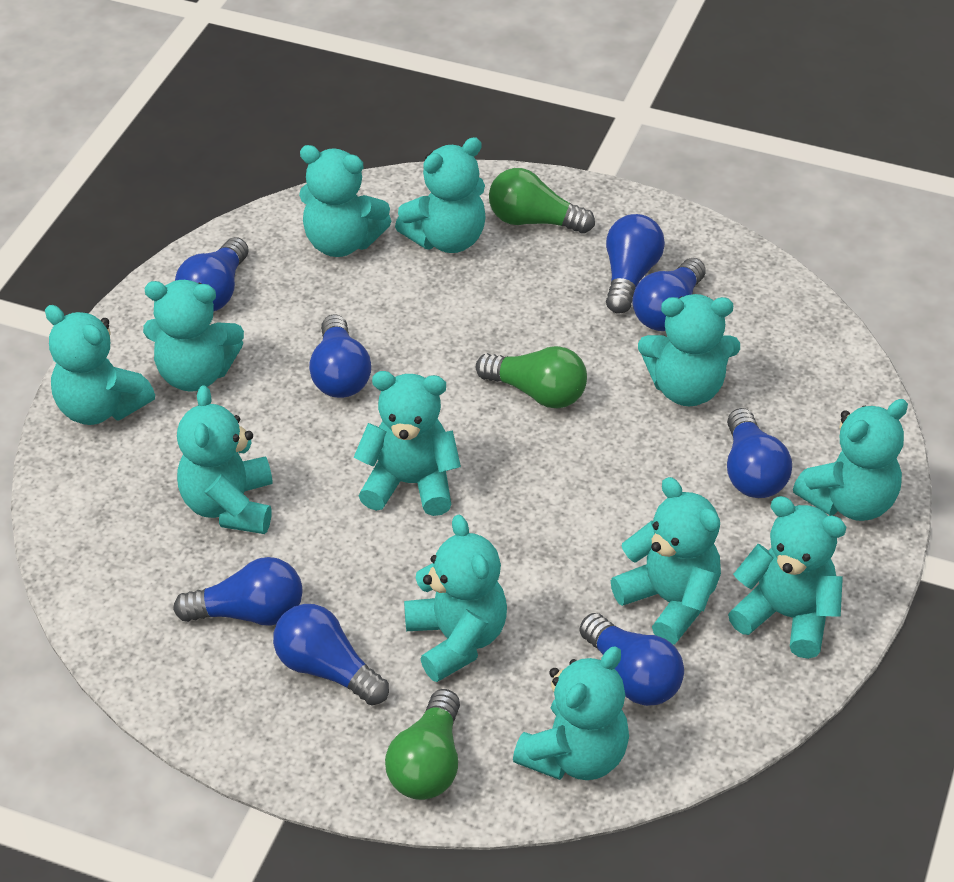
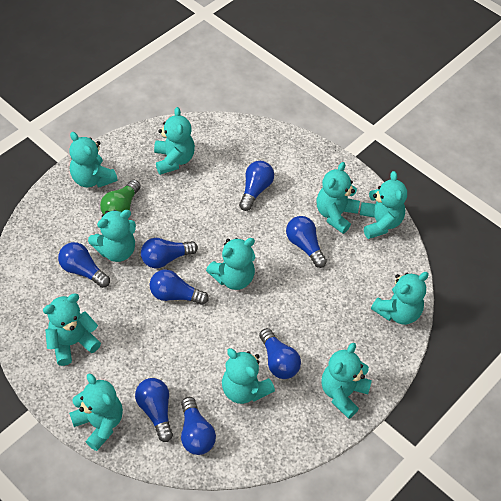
green light bulb: [385,689,460,800] [476,346,587,409] [489,168,595,234] = 3 -> [100,180,141,215] = 1
turquoise teddy bear: [45,305,155,425] [143,280,244,392] [177,385,273,534] [299,145,391,257] [354,371,461,516] [395,137,486,253] [404,515,507,682] [513,646,629,780] [611,477,721,645] [638,294,740,406] [728,496,846,659] [793,399,908,521] = 12 -> [43,294,101,366] [69,132,118,188] [69,374,123,451] [88,210,136,262] [154,107,195,175] [206,238,255,290] [222,348,275,404] [317,162,360,234] [321,343,372,419] [360,171,407,239] [371,272,429,325] = 11

